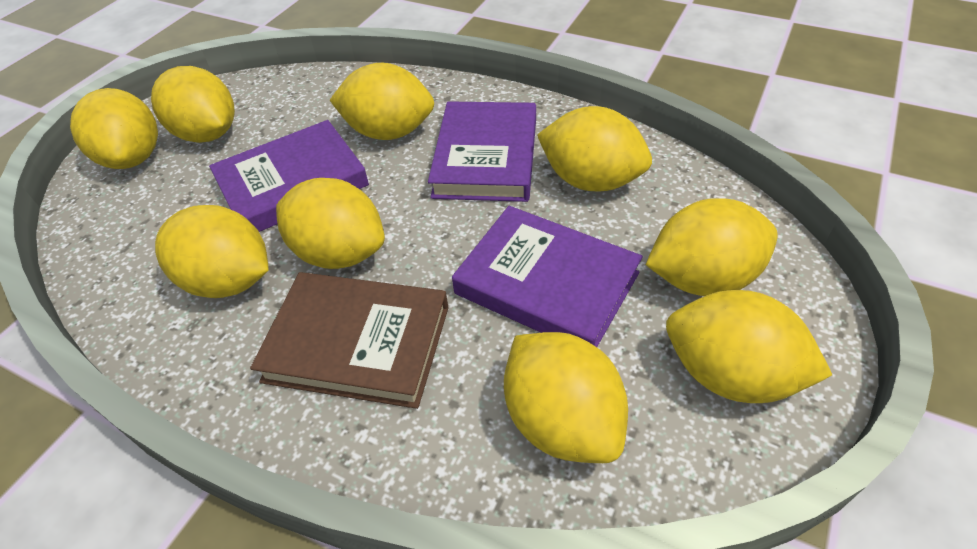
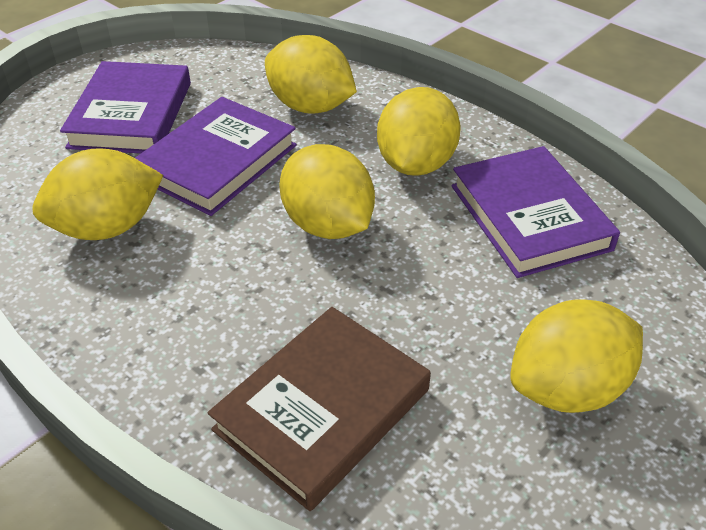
yellow lemon: [70,88,158,169] [151,66,235,143] [155,205,268,298] [276,178,385,269] [330,63,434,140] [504,332,628,463] [537,106,652,192] [646,198,778,296] [666,290,832,403] = 9 -> [32,148,163,240] [265,35,357,114] [279,144,375,239] [377,87,461,176] [510,299,643,413] = 5

